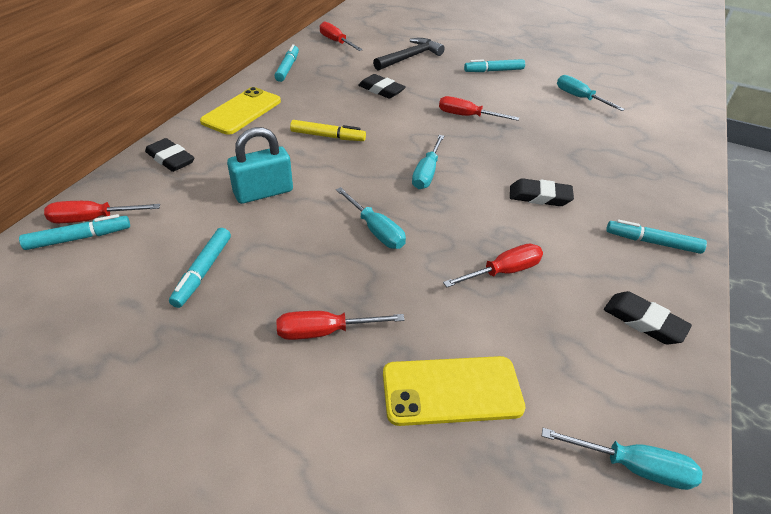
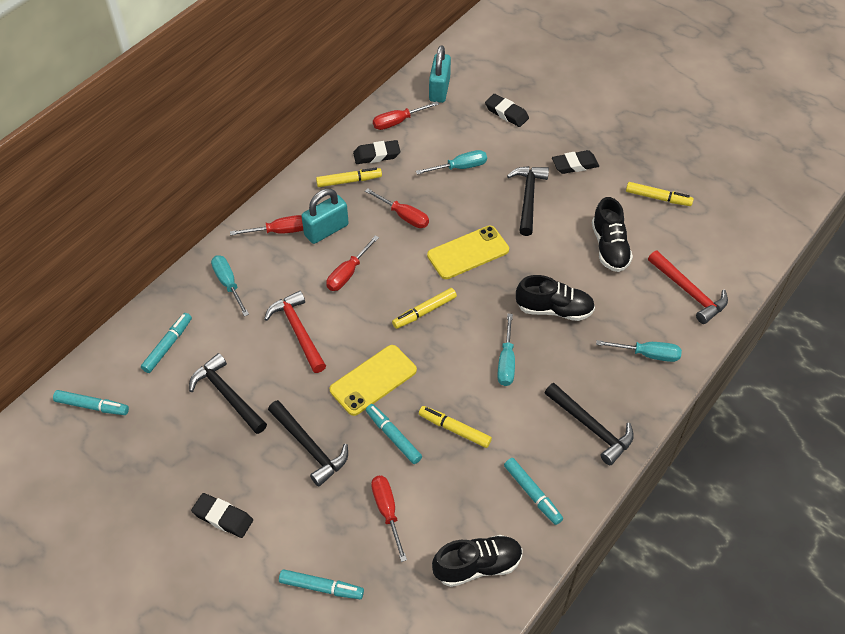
black hammer: [373,38,445,71] = 1 -> [189,353,267,434] [268,400,348,487] [507,166,549,236] [545,383,634,465] = 4
black shoe: none = 0 -> [432,535,523,587] [516,275,595,321] [592,197,633,272] = 3
red hammer: none = 0 -> [264,291,326,373] [648,251,728,324] = 2
turquoise padlock: [227,127,293,204] = 1 -> [302,189,349,244] [429,45,451,103] = 2
yellow marker: [290,120,366,141] = 1 -> [316,168,382,187] [392,288,457,329] [419,406,492,448] [626,182,694,206] = 4

